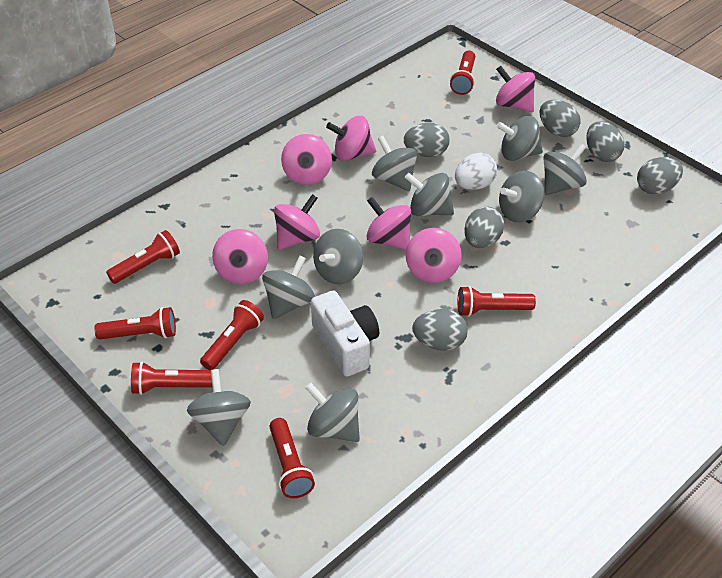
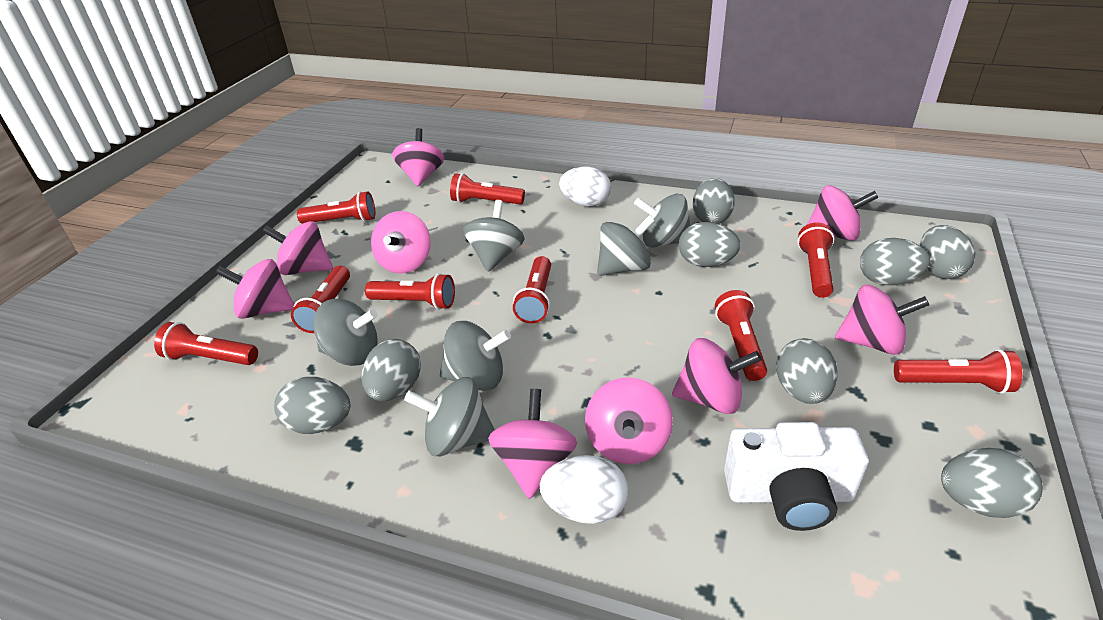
grey egg: [404,123,450,157] [412,309,468,351] [464,206,504,248] [540,100,581,137] [586,121,624,162] [637,157,683,195] = 6 -> [274,377,350,434] [361,339,421,401] [679,222,741,267] [692,178,735,224] [776,338,838,404] [860,238,930,285] [920,225,975,279] [941,448,1043,518] = 8
grey spinning top: [187,369,251,446] [262,255,315,320] [305,383,360,442] [313,229,363,285] [372,136,417,191] [405,173,454,216] [496,116,543,161] [499,171,544,223] [544,144,587,195] = 9 -> [313,299,378,366] [404,377,495,456] [440,321,511,391] [463,200,525,272] [597,216,655,276] [634,193,691,248] = 6
pink spinning top: [212,229,268,284] [274,194,320,250] [281,134,332,185] [326,116,376,161] [366,197,411,250] [406,228,462,283] [496,66,535,112] = 7 -> [216,259,294,319] [262,221,333,275] [371,211,431,274] [392,128,444,187] [488,389,577,499] [585,377,673,464] [672,338,762,414] [807,185,878,241] [835,285,929,355] = 9
red flashlight: [94,307,176,340] [106,230,180,284] [131,361,212,395] [200,300,264,370] [269,418,315,498] [450,51,475,95] [458,286,536,317] = 7 -> [154,322,258,365] [291,266,350,333] [297,192,375,224] [365,273,455,310] [450,173,525,204] [513,256,551,324] [715,290,767,381] [797,222,834,298] [894,349,1022,394] = 9
white egg: [455,153,497,190] = 1 -> [539,455,628,524] [559,167,611,207] = 2

